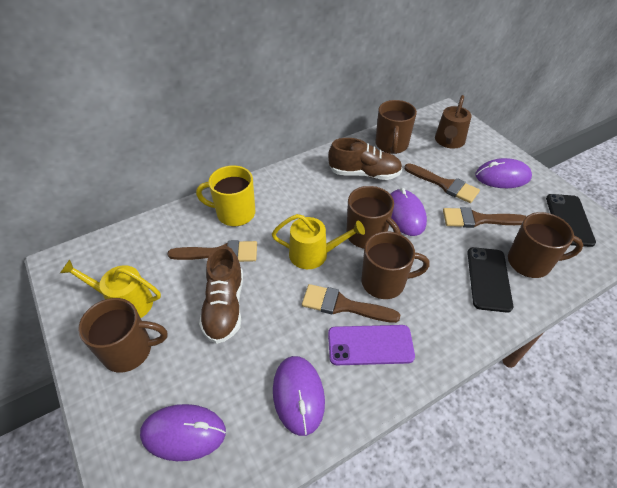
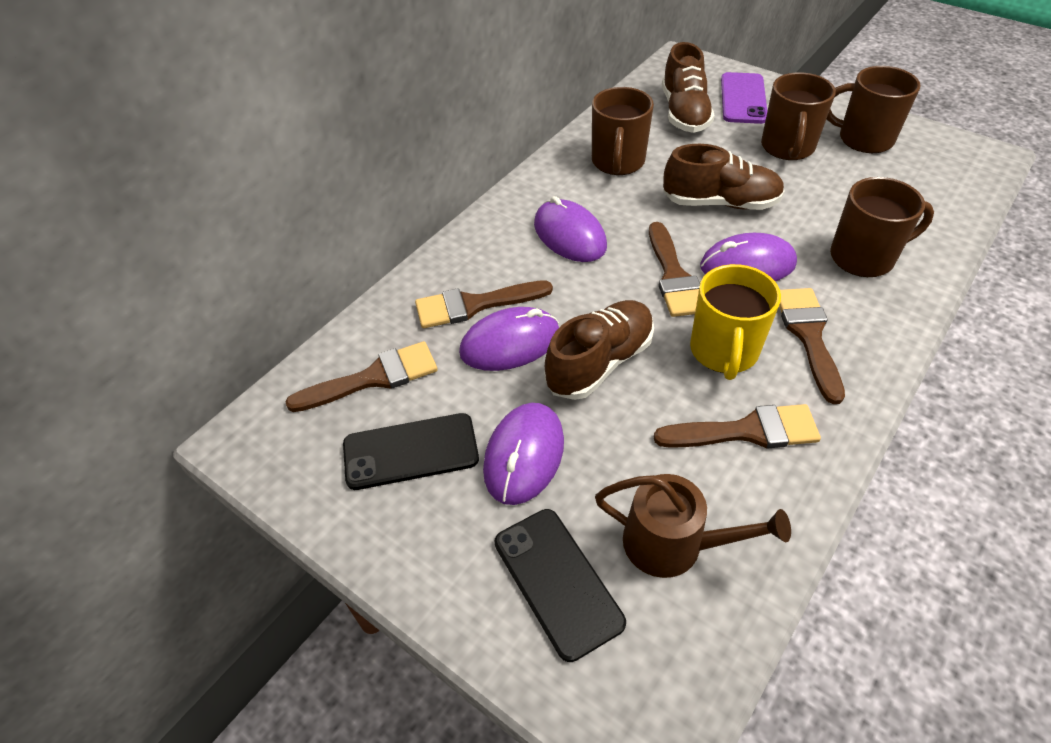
brown brush: [167,240,257,262] [302,284,400,323] [404,163,480,203] [443,207,527,228] = 4 -> [285,341,438,412] [415,280,553,328] [649,222,700,317] [654,404,821,448] [779,288,845,404] = 5
brown mug: [78,298,167,373] [346,186,401,249] [362,231,430,299] [375,100,417,154] [508,212,583,278] = 5 -> [592,87,654,175] [761,72,836,160] [827,66,921,153] [830,177,934,277] = 4
brown shoe: [199,246,243,344] [328,138,403,180] = 2 -> [544,300,654,400] [662,42,715,133] [663,144,785,210] = 3
yellow watering can: [60,259,161,318] [272,214,365,269] = 2 -> none = 0

